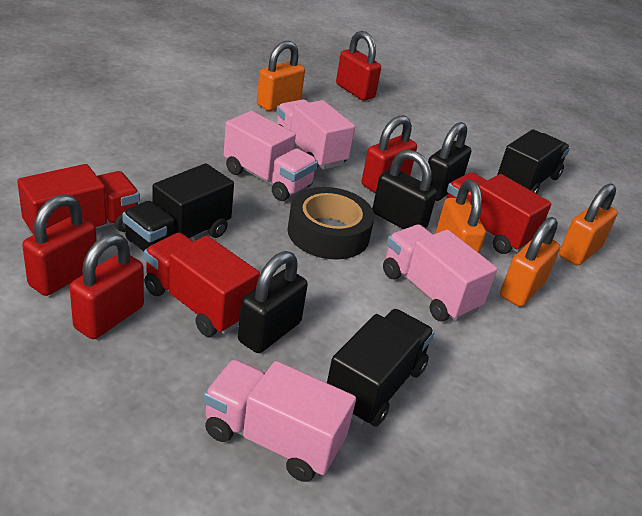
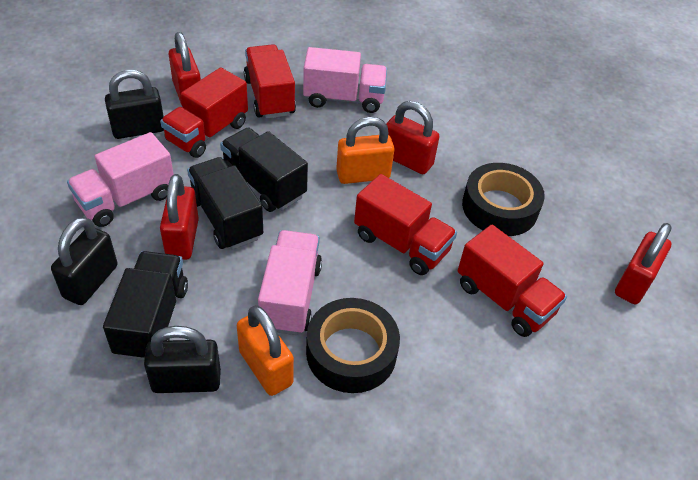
black tape: [288,187,374,259] = 1 -> [306,298,400,393] [462,163,545,236] = 2
orange padlock: [257,41,305,111] [436,180,486,253] [500,217,560,307] [559,183,618,265] = 4 -> [237,305,294,396] [336,117,394,184] = 2
pink truck: [203,359,356,482] [224,111,318,201] [276,99,355,170] [383,225,497,322] = 4 -> [67,132,174,227] [258,230,322,335] [303,47,387,113] = 3
red truck: [17,164,140,235] [144,233,260,337] [446,172,551,254] = 3 -> [160,67,248,158] [244,44,296,119] [354,174,457,275] [458,225,567,337] = 4

